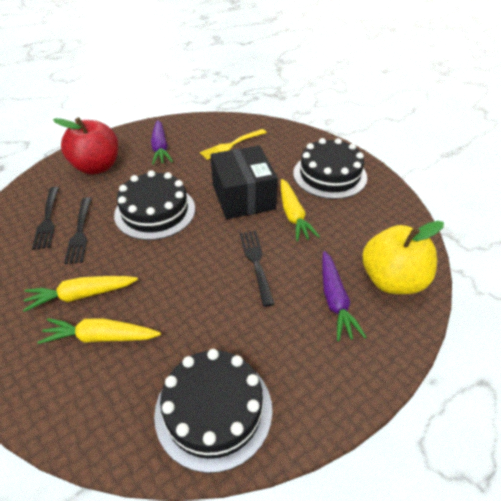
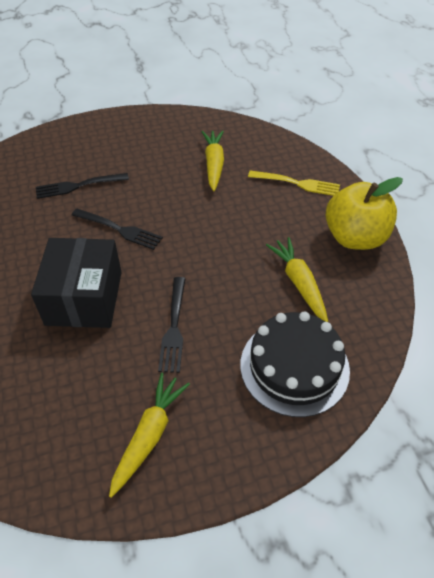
black cake: [114,170,195,240] [154,349,272,473] [293,138,367,199] = 3 -> [240,311,350,417] = 1
purple carrot: [151,120,173,165] [322,251,366,341] = 2 -> none = 0
red apple: [53,117,118,174] = 1 -> none = 0

